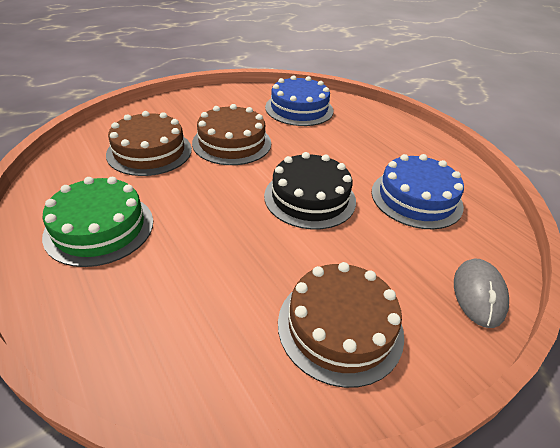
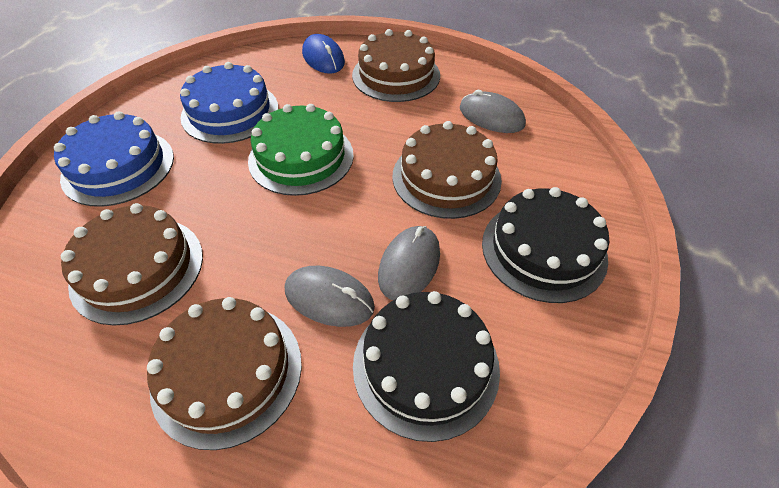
black cake: [264,152,356,229] = 1 -> [353,291,500,442] [482,187,609,303] = 2
blue mouse: none = 0 -> [302,34,345,74] = 1
brown cake: [106,111,192,176] [192,104,271,165] [278,262,404,388] = 3 -> [61,203,203,326] [147,297,302,450] [352,29,440,102] [392,121,502,219] = 4
grey mouse: [454,259,509,328] = 1 -> [285,266,375,327] [378,226,440,300] [460,90,526,133] = 3

